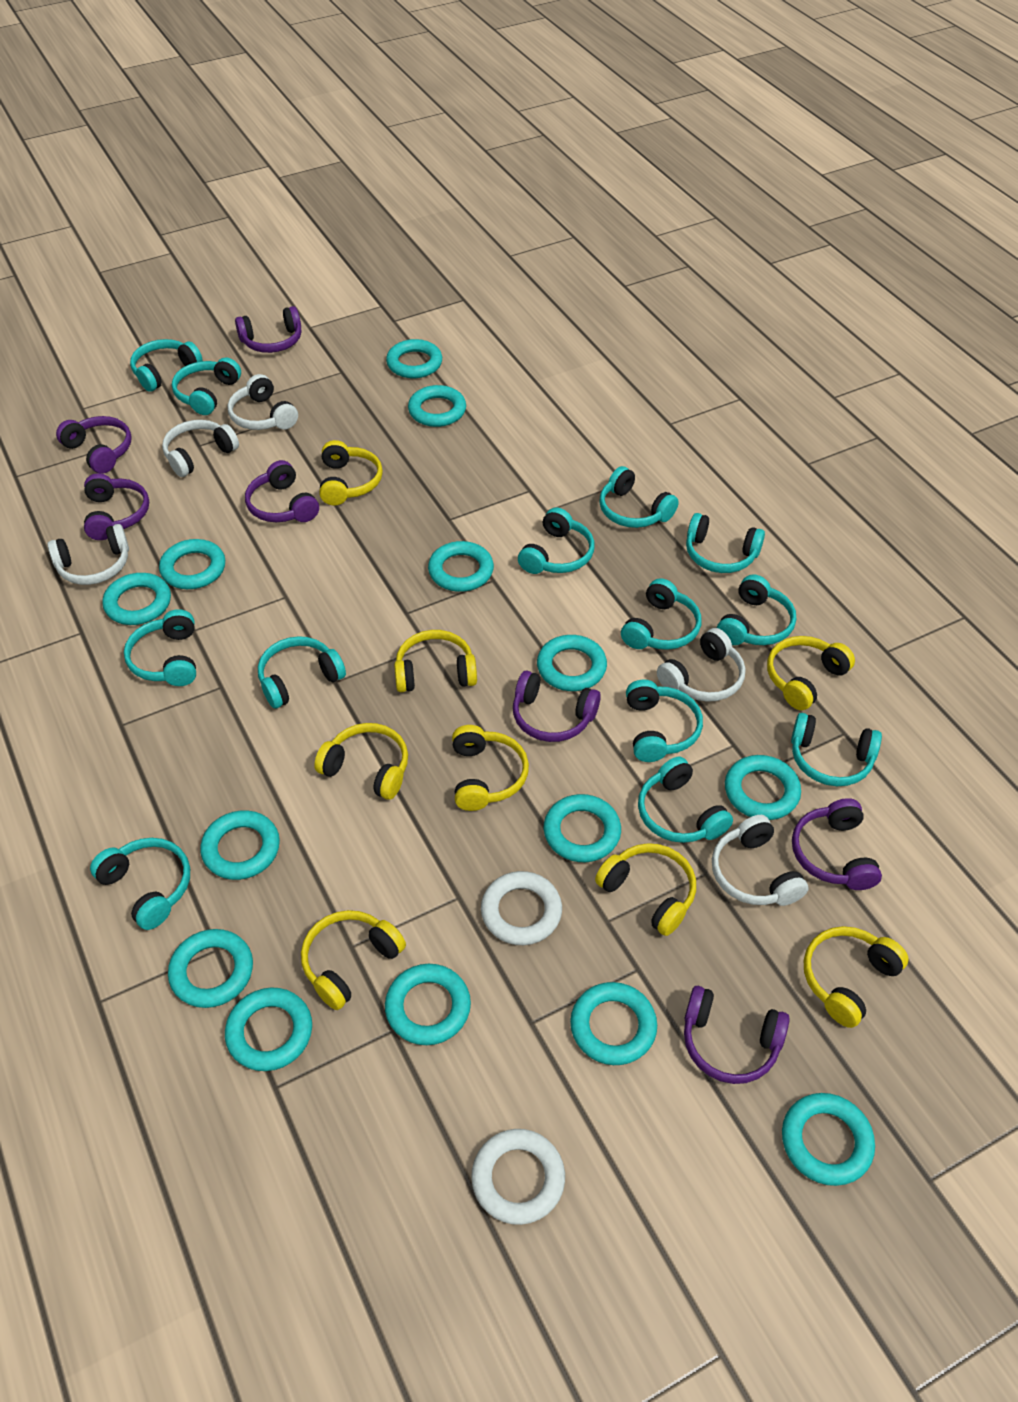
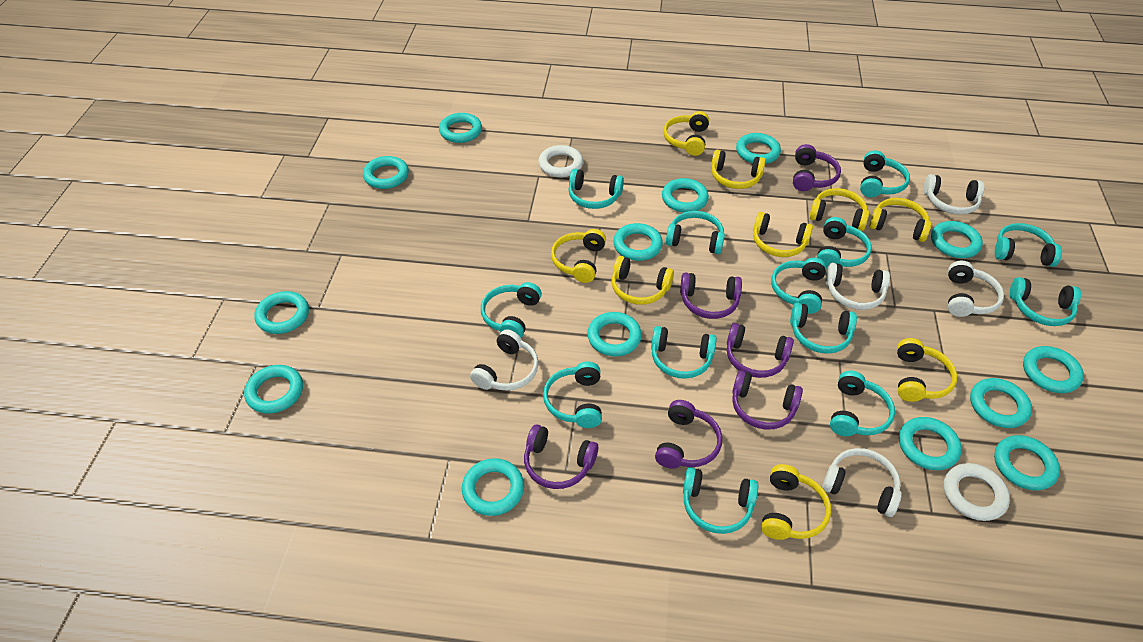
purple headphones: [56,416,132,474] [84,473,149,540] [235,306,301,353] [245,460,319,522] [513,671,601,742] [684,986,790,1084] [792,798,882,890] = 7 -> [524,424,598,489] [655,400,722,469] [680,273,742,319] [727,323,794,378] [732,370,803,430] [793,144,841,191] = 6
yellow headphones: [301,910,406,1010] [314,723,408,800] [319,440,383,506] [394,630,477,692] [452,725,529,811] [595,843,696,936] [767,636,855,710] [804,926,909,1028] = 8 -> [551,229,606,283] [612,256,674,305] [664,111,709,156] [711,150,766,189] [753,212,813,257] [761,464,831,540] [809,188,869,231] [869,198,931,242] [897,338,957,402] = 9

